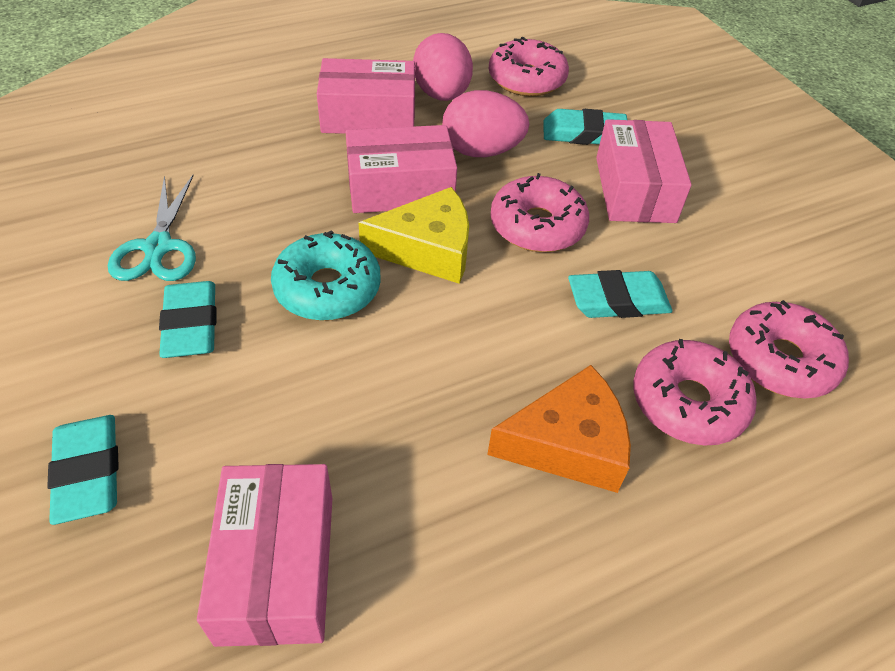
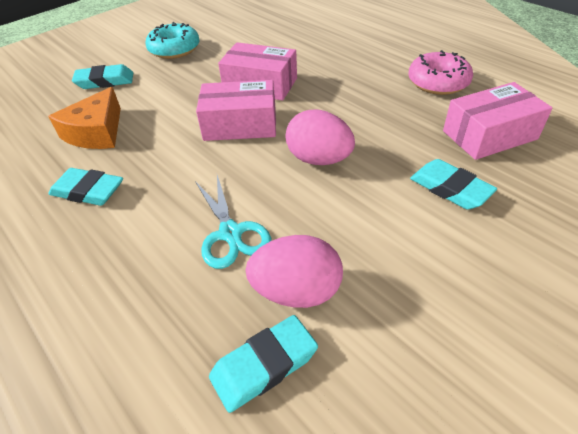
pink box: [197,464,332,647] [317,58,415,134] [346,125,457,213] [596,119,692,223] = 4 -> [196,80,276,141] [218,42,297,101] [443,82,552,160] = 3
pink donut: [489,37,569,96] [490,173,589,252] [633,339,757,446] [729,300,849,399] = 4 -> [408,50,473,95] = 1
yellow cheese: [358,187,469,284] = 1 -> none = 0

